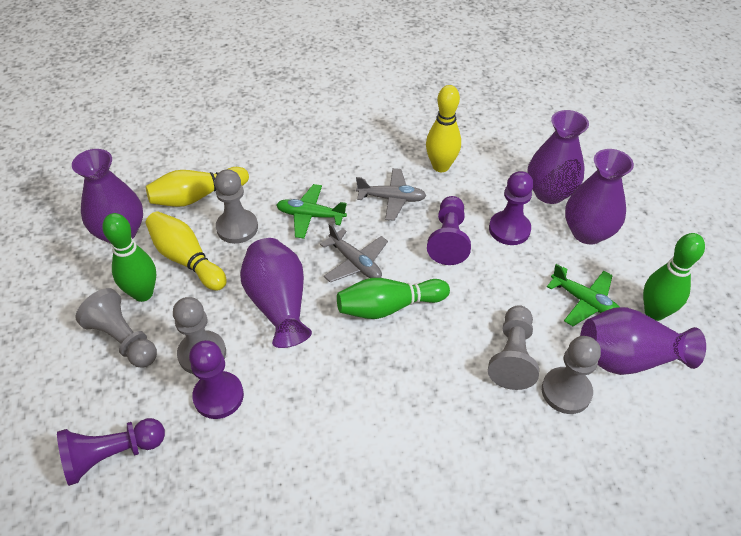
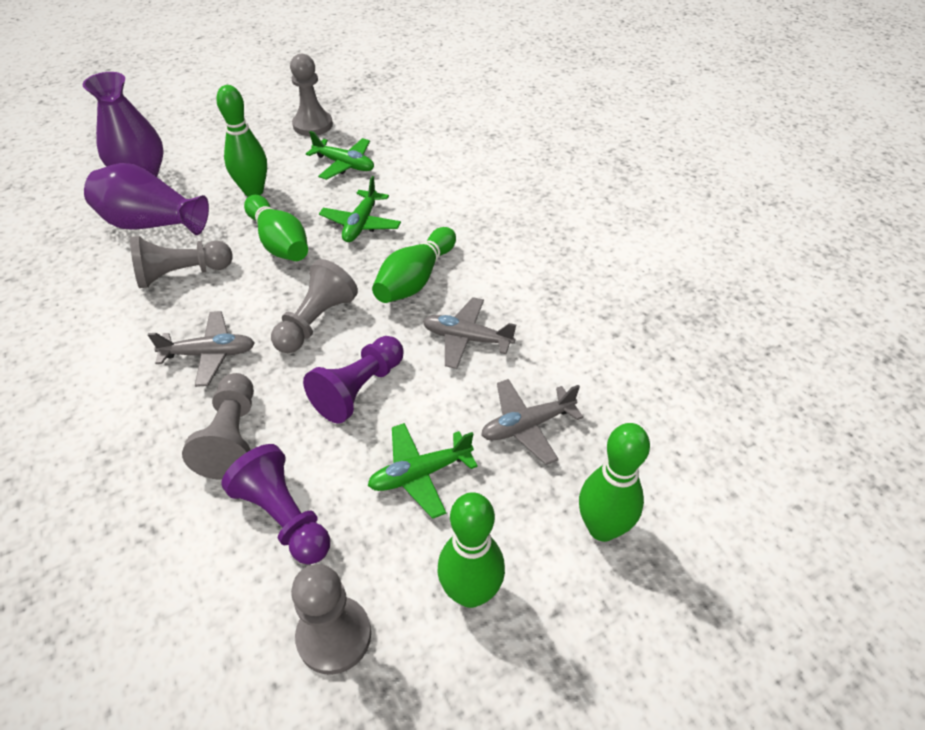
green bowling pin: [102,213,156,302] [337,278,450,319] [643,233,705,321] = 3 -> [216,85,267,197] [244,195,308,261] [372,227,456,303] [438,492,505,608] [579,423,650,542] = 5
green plane: [276,184,347,239] [547,264,620,326] = 2 -> [306,131,374,180] [319,176,401,242] [368,423,478,519] = 3
grey plane: [320,223,388,282] [356,168,427,221] = 2 -> [148,311,255,387] [423,297,516,369] [481,379,583,465] = 3
purple pawn: [57,418,165,486] [189,340,244,419] [427,196,471,265] [489,171,534,245] = 4 -> [221,444,330,564] [303,336,404,424] = 2
purple vase: [72,149,143,244] [240,238,312,348] [527,110,589,204] [565,149,634,244] [580,307,706,375] = 5 -> [82,72,163,177] [84,163,209,235] = 2
yellow bowling pin: [146,167,249,207] [146,211,227,291] [426,85,461,172] = 3 -> none = 0

